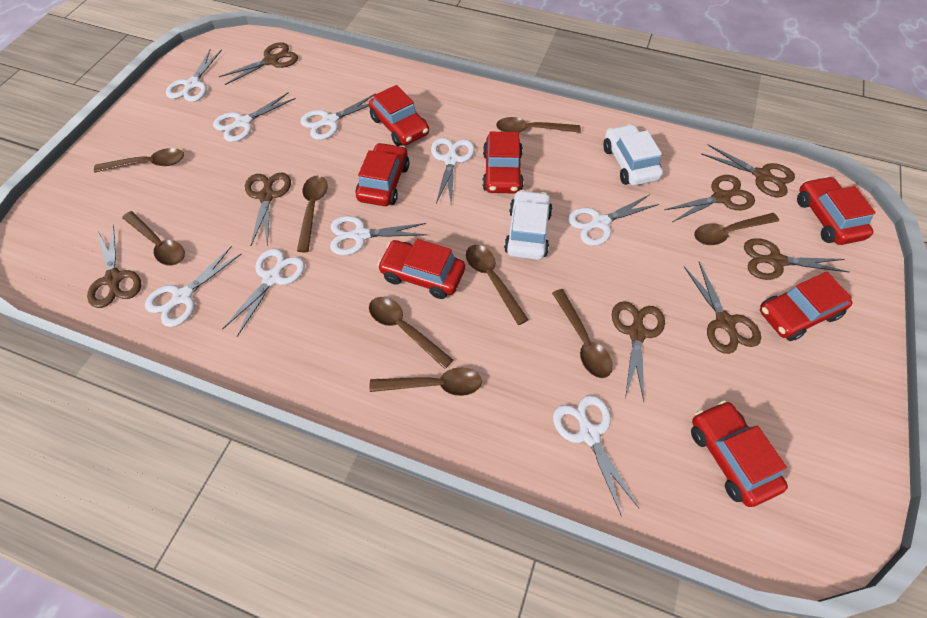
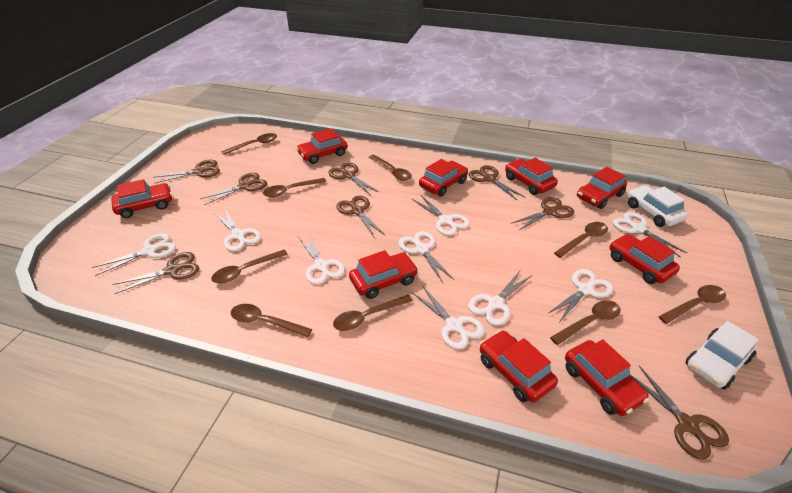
red car: [355,142,409,206] [369,85,429,146] [377,239,465,299] [482,132,524,194] [691,401,788,507] [760,272,852,341] [797,176,876,245] = 7 -> [111,179,172,218] [296,128,347,164] [349,250,418,299] [419,159,468,197] [480,330,558,403] [505,158,558,195] [565,339,649,416] [577,167,627,209] [610,234,680,284] = 9

